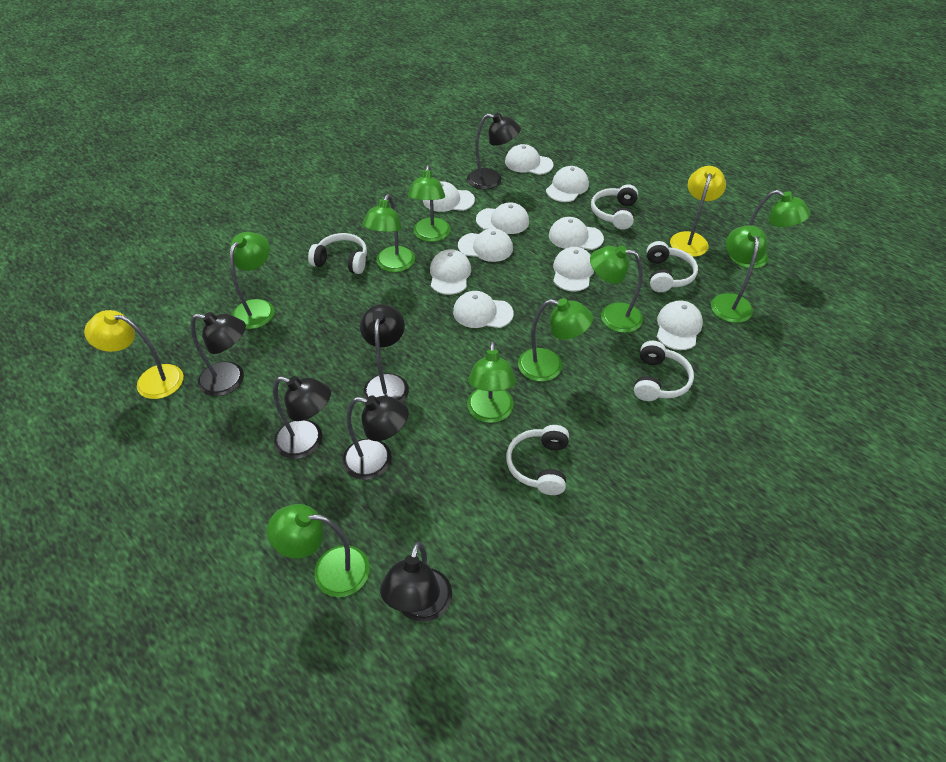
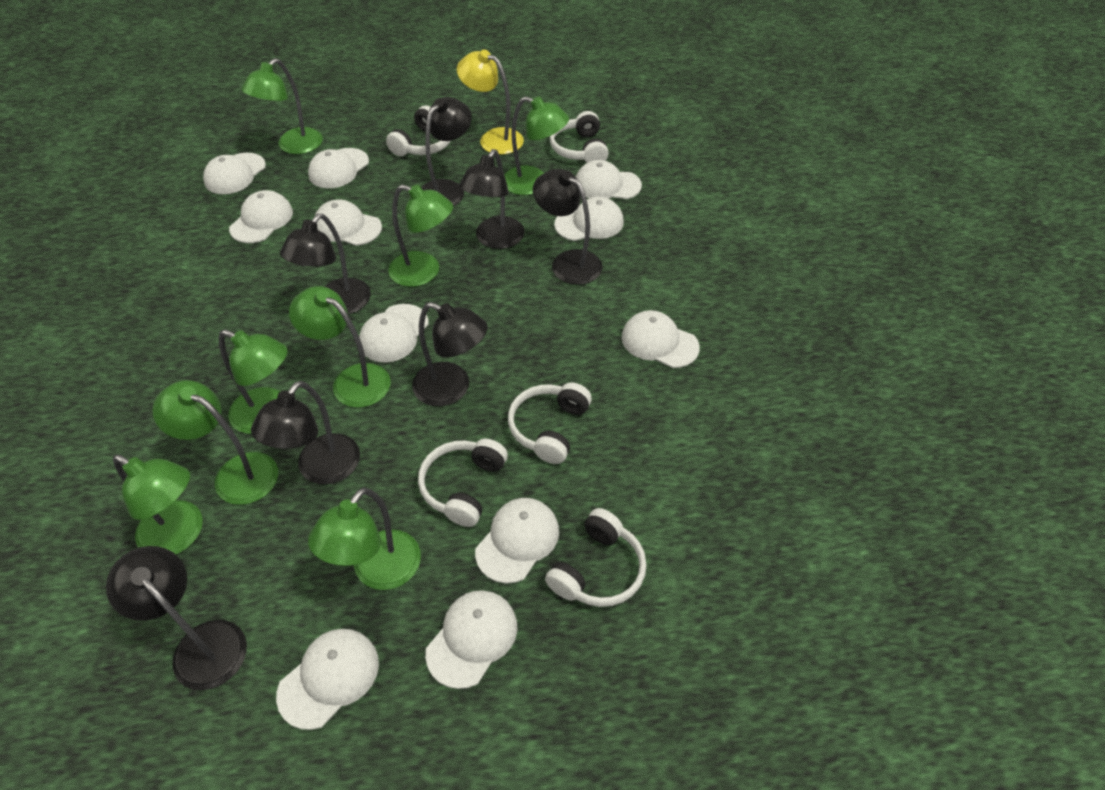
black lamp: [191,312,246,396] [273,376,331,459] [342,395,409,480] [360,304,409,402] [380,542,452,622] [467,113,521,189] = 6 -> [106,546,247,690] [251,381,360,485] [280,214,371,314] [412,302,488,406] [421,97,472,206] [459,149,525,249] [533,169,603,285] = 7
green lamp: [230,232,274,329] [267,504,370,597] [362,194,415,272] [408,165,450,242] [467,341,516,423] [518,298,593,382] [590,246,643,333] [711,225,767,323] [729,190,811,269] = 9 -> [113,455,203,554] [152,380,278,505] [219,329,288,434] [242,58,323,154] [289,286,390,408] [308,488,421,590] [388,184,453,287] [504,96,569,195] = 8
white cap: [423,181,475,212] [430,249,471,295] [453,291,514,328] [458,228,513,262] [476,203,529,234] [505,144,553,175] [546,166,589,202] [549,217,604,250] [553,247,594,292] [657,300,703,350] = 10 -> [203,153,266,194] [229,190,293,243] [276,629,379,730] [308,148,369,188] [315,200,382,246] [359,304,429,363] [425,590,517,689] [475,498,559,584] [554,197,624,241] [576,160,642,199] [622,310,700,368] = 11
yellow lamp: [84,310,183,399] [670,166,726,257] = 2 -> [457,50,524,155] = 1

